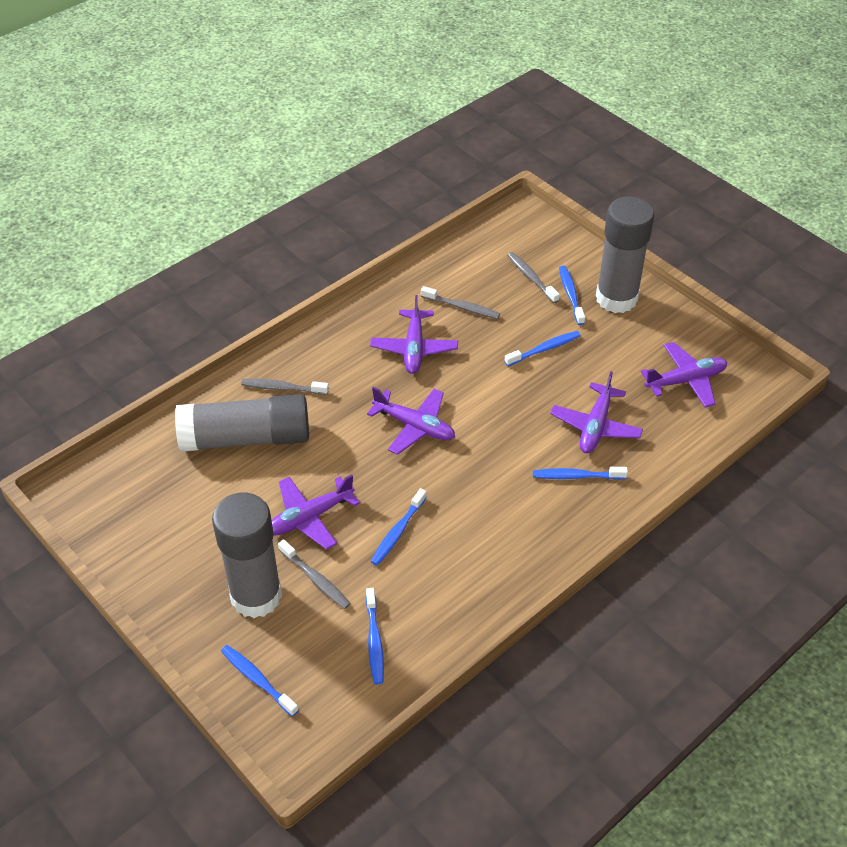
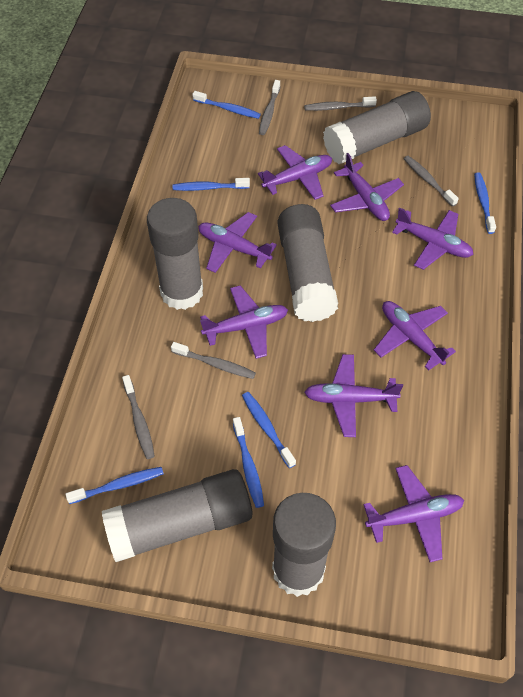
grey glue stick: [175,394,309,452] [212,493,282,618] [596,196,654,313] = 3 -> [102,469,252,562] [147,198,203,310] [272,493,336,597] [278,204,338,322] [323,91,431,164] = 5
grey toothbrush: [241,379,329,395] [278,539,351,609] [421,286,500,319] [507,252,560,303] = 4 -> [122,375,155,459] [171,342,256,379] [259,80,281,135] [304,96,377,111] [404,156,459,207] = 5
purple plane: [272,475,360,550] [367,387,455,455] [370,295,458,374] [550,371,643,453] [641,342,727,408] = 5 -> [198,212,277,273] [200,286,288,359] [258,145,332,200] [304,354,403,437] [330,153,404,221] [363,465,464,562] [374,301,456,371] [392,207,474,270] = 8

